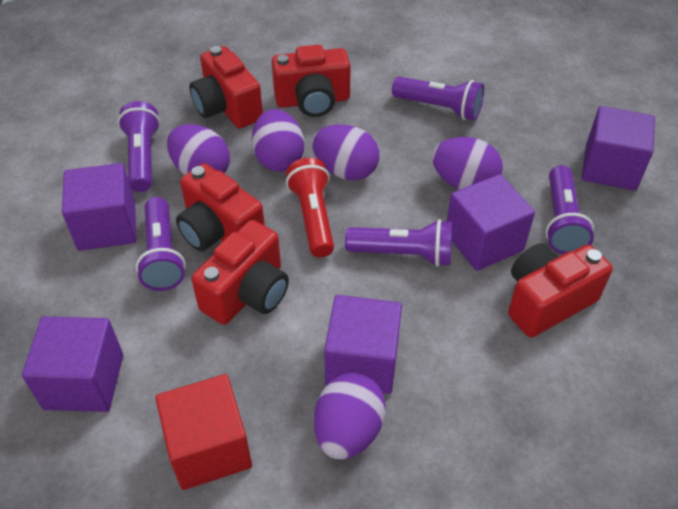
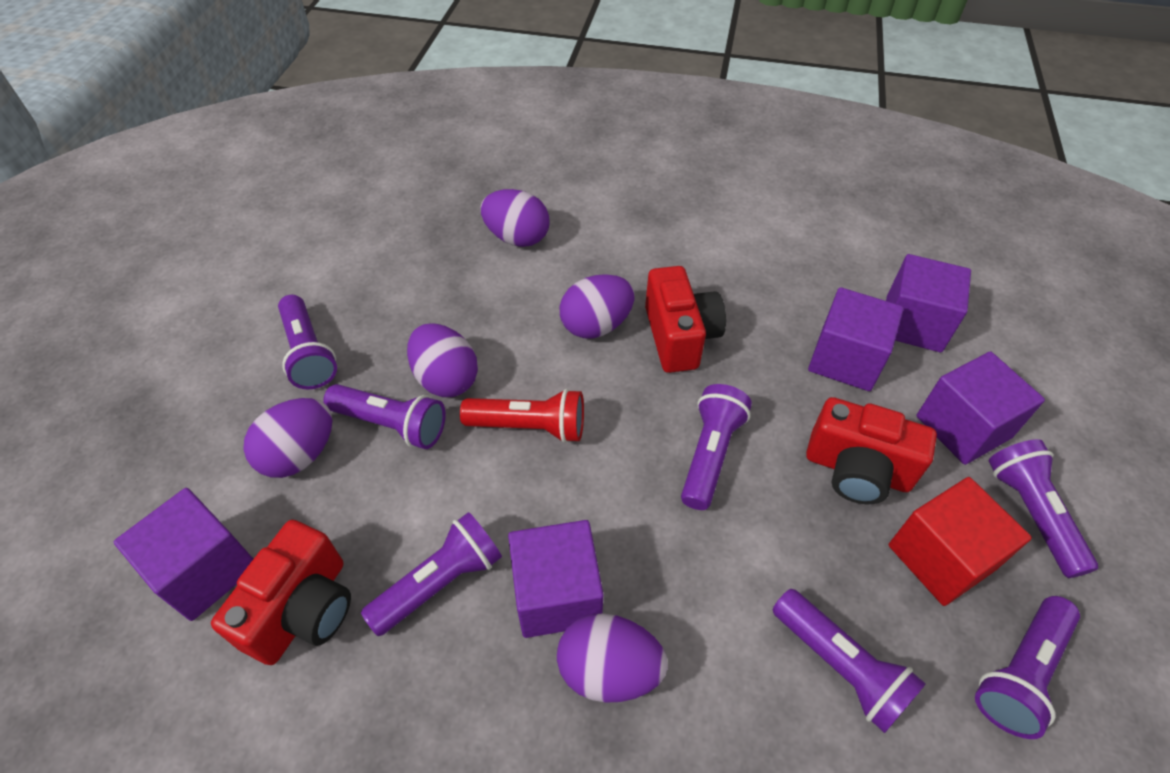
purple flashlight: [118,101,160,192] [136,197,186,291] [345,219,452,267] [392,77,484,121] [545,165,594,254] = 5 -> [278,295,337,389] [323,384,446,449] [361,512,502,636] [681,384,752,510] [773,589,926,733] [975,596,1080,739] [989,439,1098,578] = 7
red camera: [176,163,265,251] [189,46,263,128] [191,220,289,325] [272,45,351,117] [508,243,613,338] = 5 -> [211,520,351,665] [645,266,726,373] [806,397,937,504] = 3

